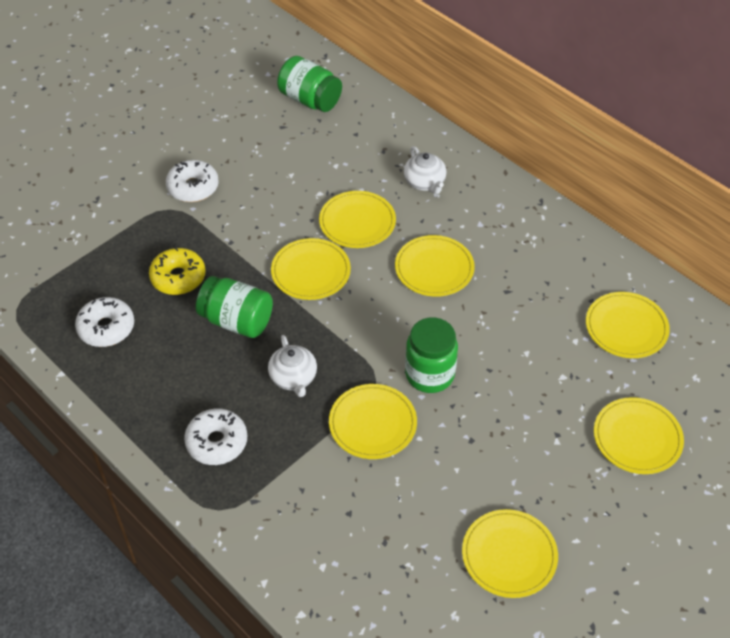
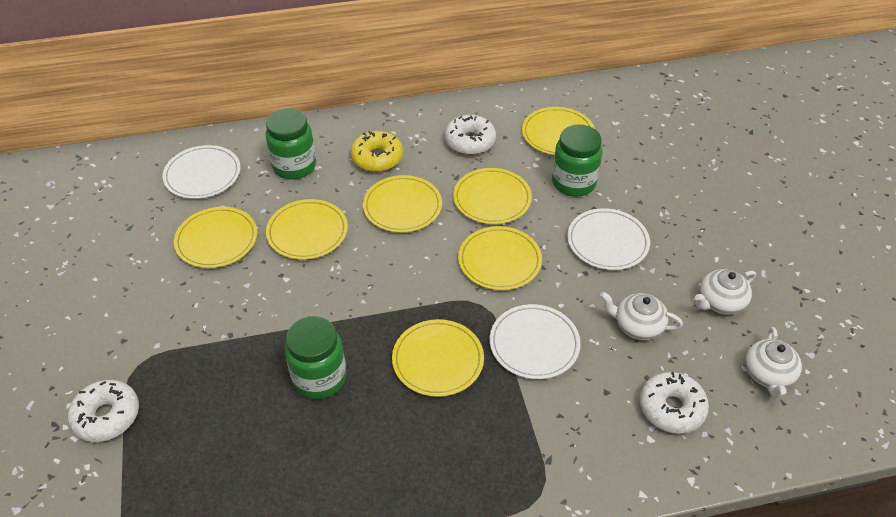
white plate: none = 0 -> [162,145,240,199] [490,304,581,379] [567,208,650,270] = 3
white teapot: [268,335,317,397] [404,146,446,194] = 2 -> [600,292,683,340] [695,269,756,315] [745,327,802,398] = 3

